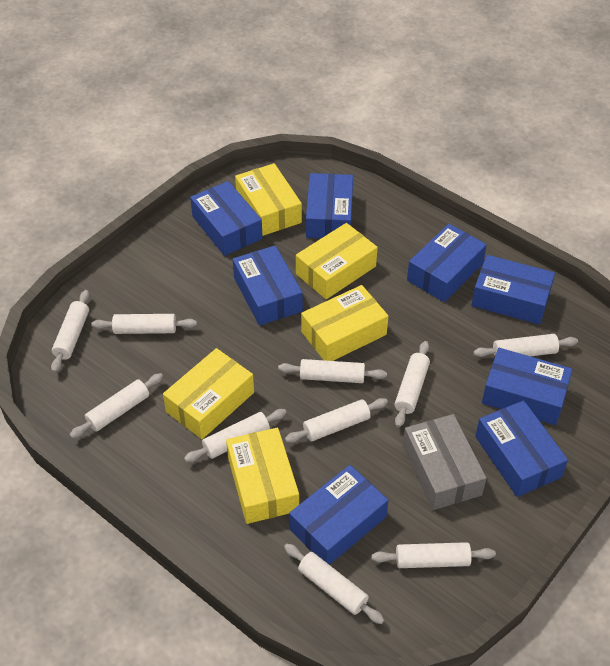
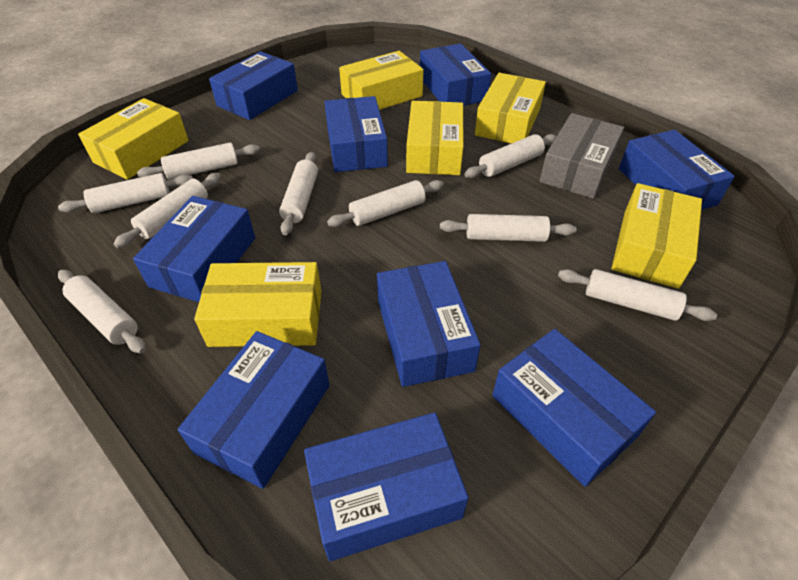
blue box: [190,181,263,256] [233,245,303,326] [289,465,389,565] [306,173,353,238] [407,224,487,302] [471,255,555,325] [475,400,568,497] [482,348,572,425] = 8 -> [133,196,255,302] [178,331,330,489] [209,51,298,120] [304,412,468,561] [325,96,388,172] [377,261,481,387] [420,43,491,106] [492,329,656,487] [619,130,735,210] = 9
white rolling pin: [51,290,89,373] [70,373,163,439] [91,314,197,334] [184,409,286,462] [278,359,387,383] [284,544,384,624] [285,398,388,443] [371,542,496,568] [394,341,430,428] [473,334,578,357] = 10 -> [58,173,193,213] [58,270,146,354] [113,173,221,248] [137,143,260,179] [279,152,318,235] [327,180,444,227] [440,214,577,242] [464,134,557,178] [558,269,717,321] = 9
yellow box: [163,348,254,439] [226,428,299,524] [235,163,302,236] [296,223,378,299] [301,285,388,361] = 5 -> [78,98,189,180] [194,262,322,347] [339,51,424,110] [406,101,464,175] [475,73,546,144] [611,183,702,289] = 6

